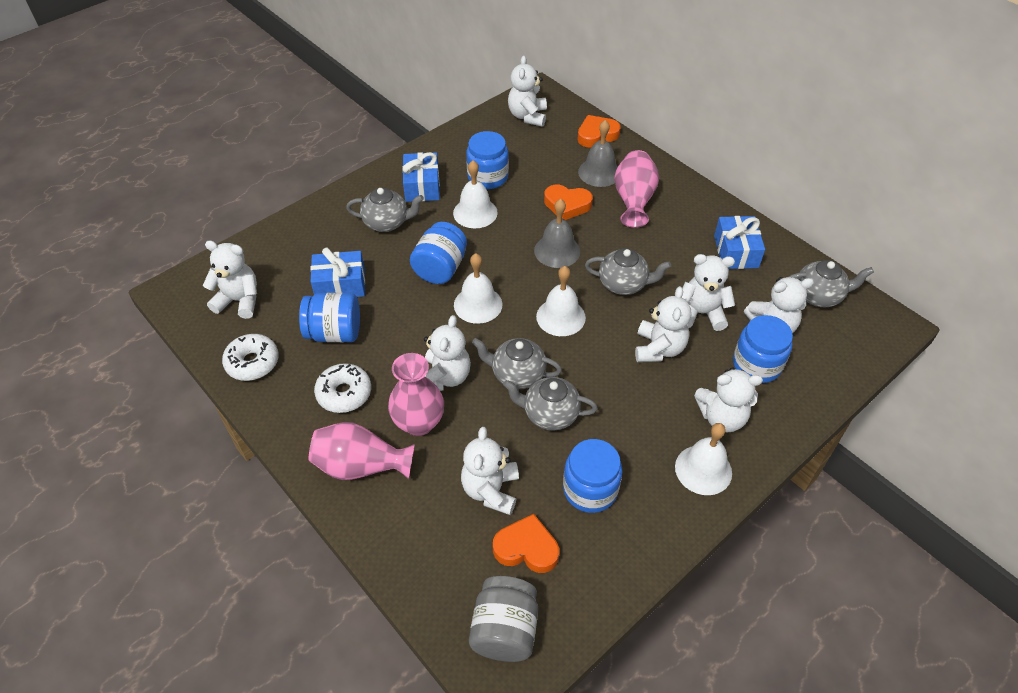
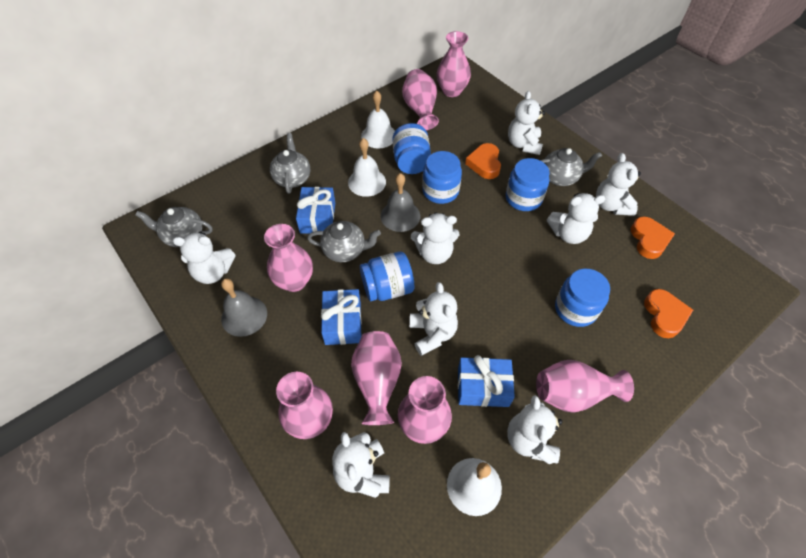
grey jar: [469,576,538,662] = 1 -> none = 0
grey teapot: [346,188,424,232] [472,338,562,389] [503,377,598,431] [585,248,671,295] [789,260,874,307] = 5 -> [135,207,213,247] [270,133,311,194] [307,221,381,262] [540,148,602,186] = 4
pink vase: [309,422,415,480] [388,353,444,436] [614,150,659,228] = 3 -> [264,224,313,292] [276,372,333,439] [351,331,402,425] [398,376,452,444] [402,69,439,130] [437,31,471,97] [536,360,634,413] = 7
white bell: [453,160,498,228] [454,253,503,324] [536,266,586,336] [675,423,732,495] = 4 -> [348,138,386,197] [361,91,395,148] [447,458,502,516] = 3
white donut: [222,334,279,381] [314,363,371,413] = 2 -> none = 0

